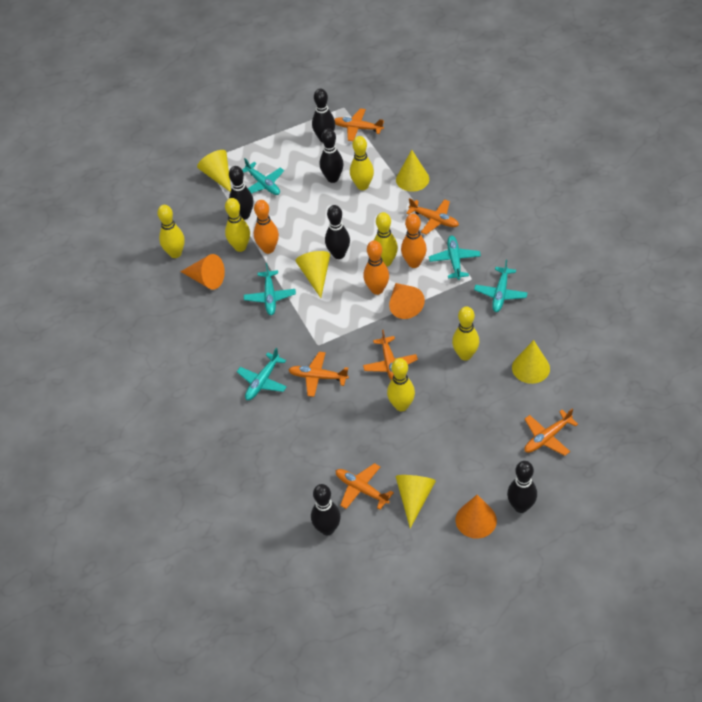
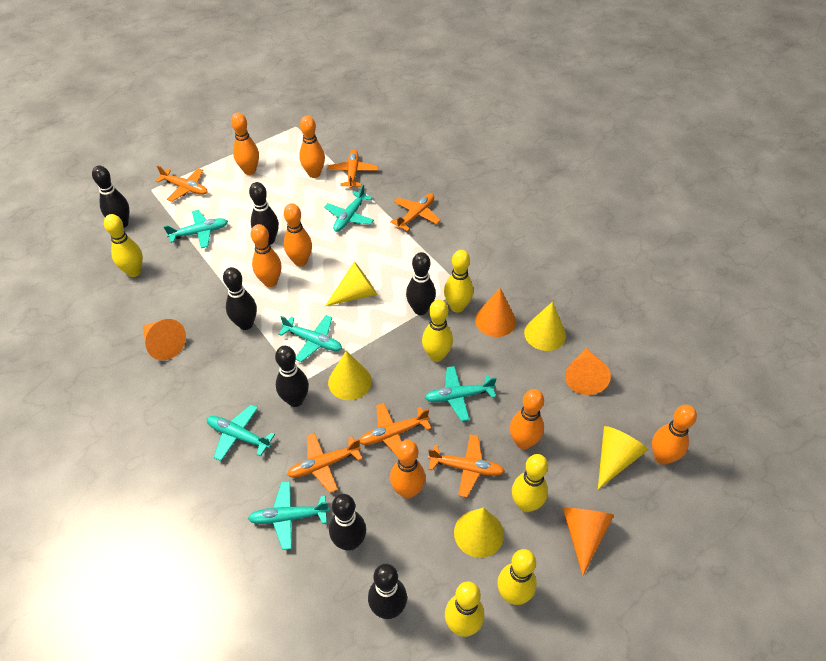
black bowling pin: [229,166,254,220] [311,484,341,535] [312,89,335,142] [320,128,344,183] [325,205,350,259] [507,461,537,513] = 6 -> [92,166,130,228] [223,267,257,330] [249,182,279,245] [275,346,309,407] [329,494,366,551] [368,564,407,619] [406,252,436,315] = 7
orange bowling pin: [254,200,279,254] [363,240,389,295] [401,214,427,268] = 3 -> [231,113,259,175] [251,224,282,287] [284,203,312,266] [299,116,325,178] [390,440,425,499] [510,389,544,449] [652,405,697,465] = 7
orange cone: [180,254,225,290] [389,283,425,319] [456,495,497,539] = 3 -> [143,319,186,360] [475,288,516,337] [563,508,614,575] [565,348,611,395] = 4
turquoise plane: [237,348,287,400] [242,158,284,195] [244,263,296,315] [429,235,481,280] [474,260,528,312] = 5 -> [164,210,228,248] [207,405,275,461] [248,481,329,550] [278,315,342,362] [324,185,374,232] [425,366,497,421] = 6

